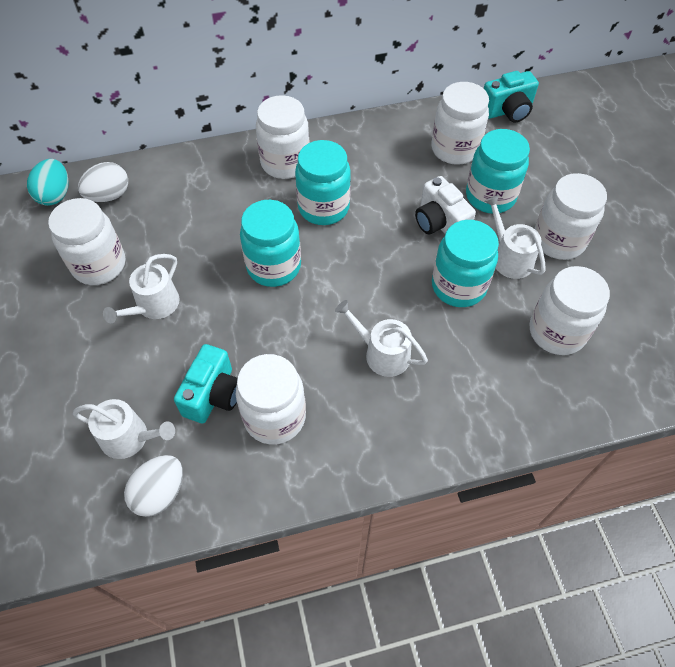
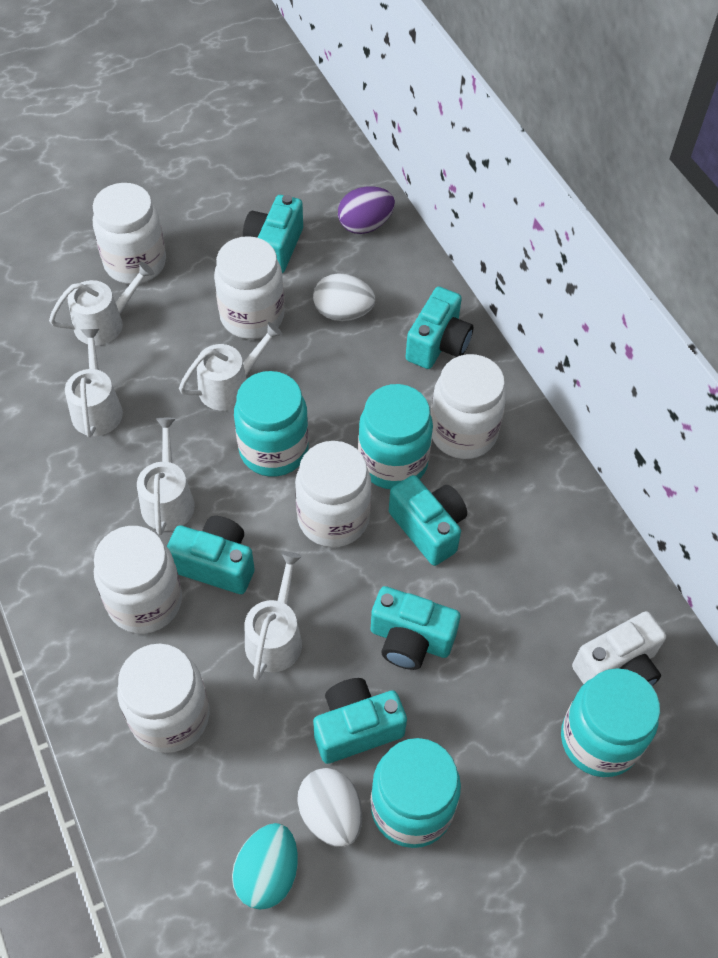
purple egg: none = 0 -> [338,186,395,234] = 1
turquoise camera: [174,344,237,424] [484,71,539,123] = 2 -> [167,516,255,594] [243,195,303,273] [313,678,407,764] [370,586,460,670] [389,475,467,566] [406,286,473,369] = 6
white watering can: [73,399,175,459] [103,254,180,323] [335,300,428,377] [485,195,546,279] = 4 -> [49,262,154,345] [65,329,123,437] [137,418,195,535] [179,322,282,410] [245,551,302,680] = 5

